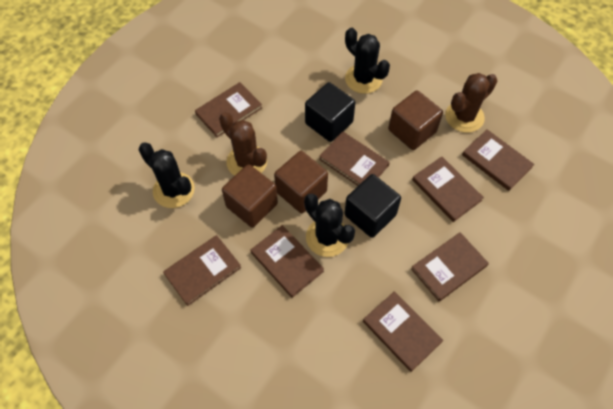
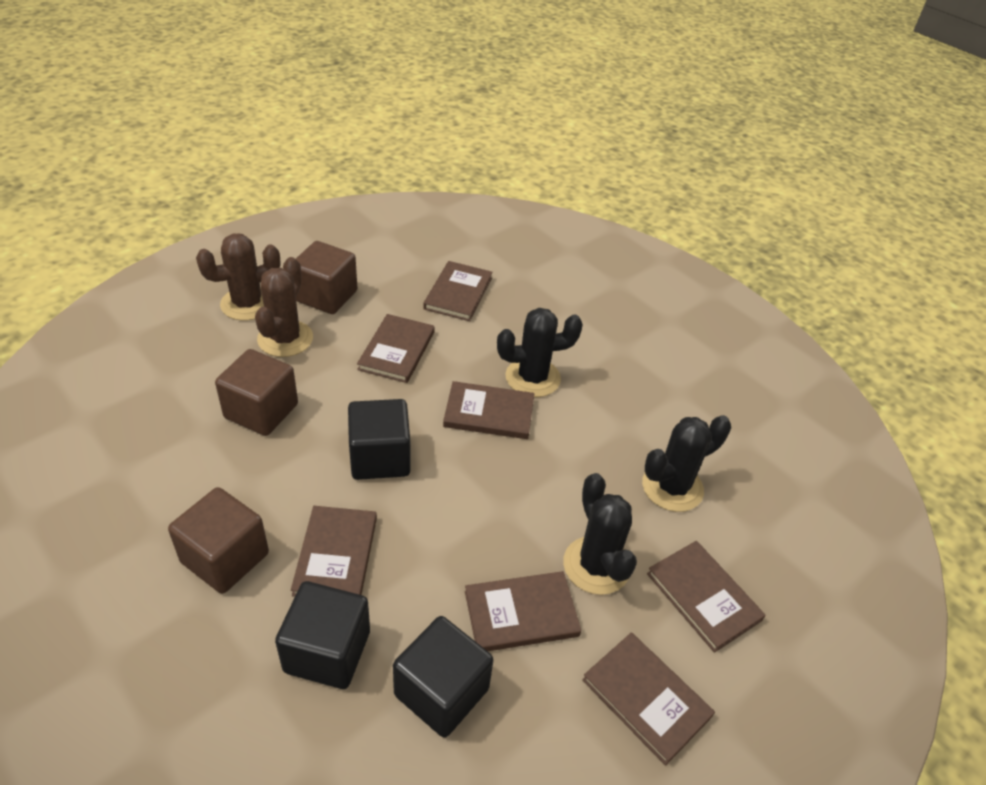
black cube: [305,82,356,142] [344,174,401,238] = 2 -> [275,581,370,689] [348,399,410,480] [393,616,493,738] = 3
brown book: [163,235,241,306] [195,82,262,138] [251,225,324,298] [319,132,390,186] [363,291,443,372] [411,232,489,301] [412,156,484,222] [462,129,534,191] = 8 -> [291,506,377,597] [357,314,435,383] [423,261,493,321] [443,381,534,439] [465,571,581,651] [582,633,715,766] [647,541,766,653] = 7

